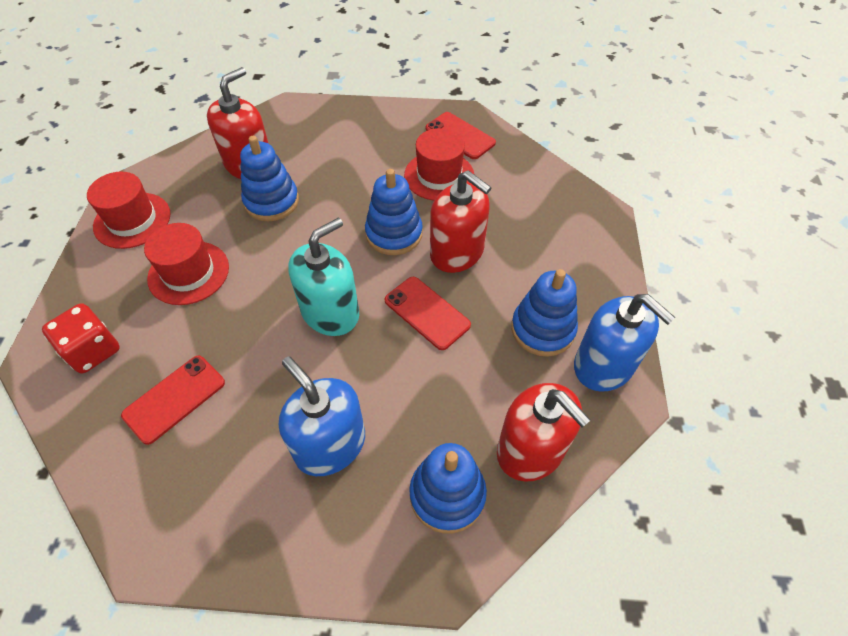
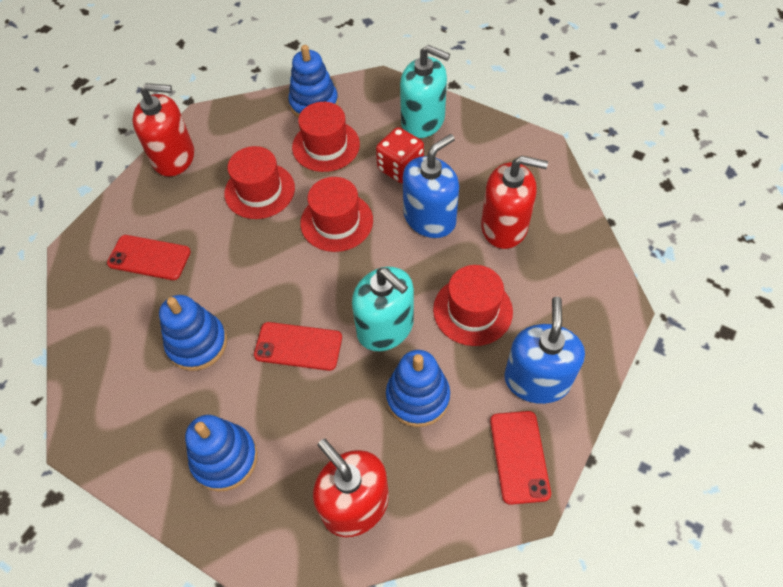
red hat: [87,172,171,249] [144,223,229,305] [404,128,474,200] = 3 -> [224,146,295,219] [292,102,360,172] [300,177,373,252] [433,265,513,346] = 4
turquoise soap dispenser: [288,218,359,336] = 1 -> [352,267,414,351] [400,45,450,138] = 2

